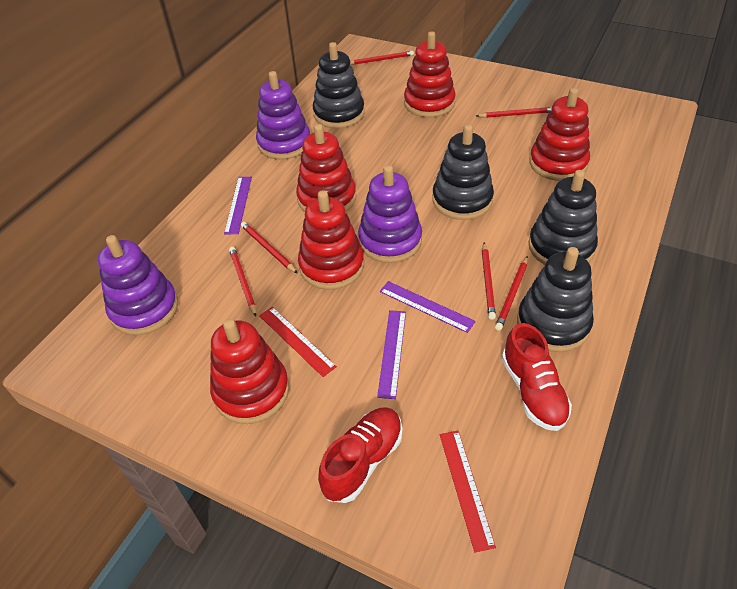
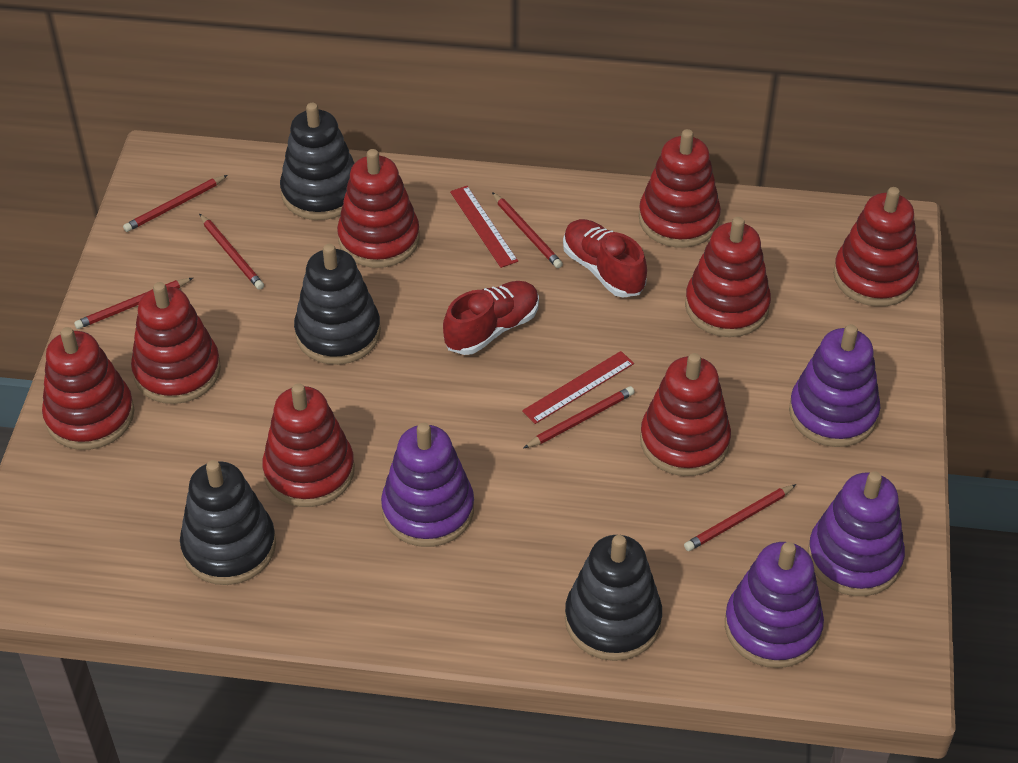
purple ruler: [224,177,252,234] [377,310,406,399] [380,281,476,333] = 3 -> none = 0
purple stacking toy: [98,235,178,335] [256,71,310,160] [358,165,422,263] = 3 -> [381,423,474,547] [725,542,824,668] [789,324,880,447] [807,471,905,596] = 4
red stacking toy: [210,319,289,424] [296,124,356,212] [298,190,364,290] [404,31,456,118] [529,88,590,181] = 5 -> [42,327,134,450] [131,282,221,404] [262,383,355,507] [337,149,420,268] [639,129,721,248] [640,353,731,476] [685,217,771,337] [833,187,919,307] = 8

